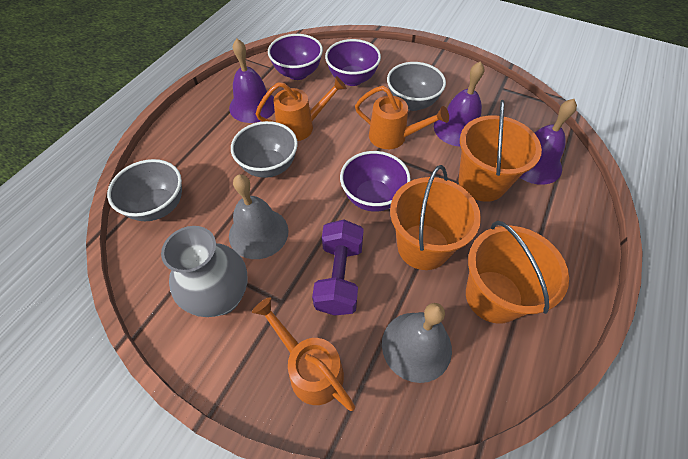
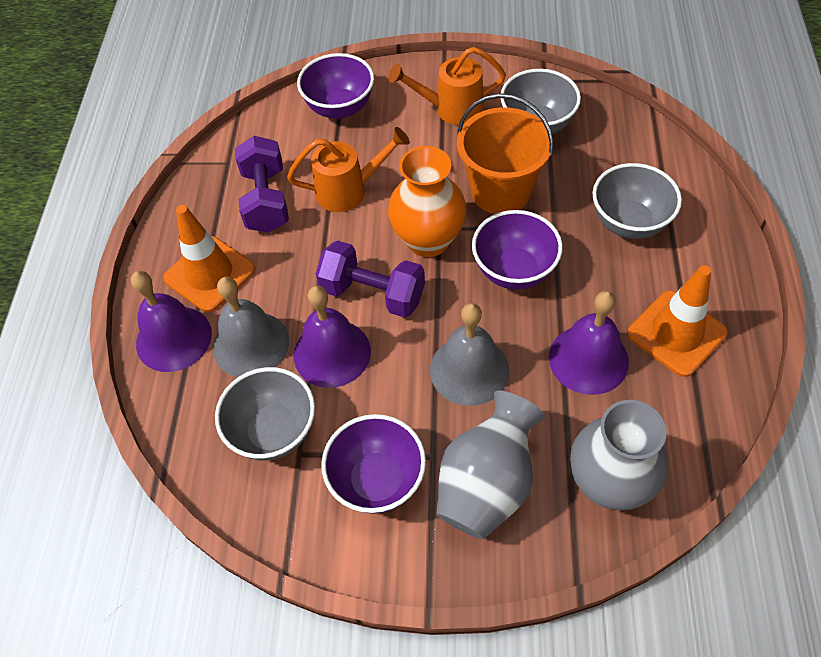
grey vase: [161,226,247,317] = 1 -> [436,391,546,539] [570,400,668,510] = 2
orange bucket: [390,165,481,270] [459,100,542,202] [466,221,569,324] = 3 -> [457,93,554,214] = 1
orange traffic cone: none = 0 -> [163,205,255,312] [627,265,728,377] = 2
orange vase: none = 0 -> [388,146,467,257] = 1
orange watering can: [252,297,355,411] [256,76,347,141] [355,86,449,149] = 3 -> [287,127,410,212] [389,47,506,125] = 2
purple dumbbell: [312,219,364,316] = 1 -> [235,136,289,233] [316,240,425,318] = 2

